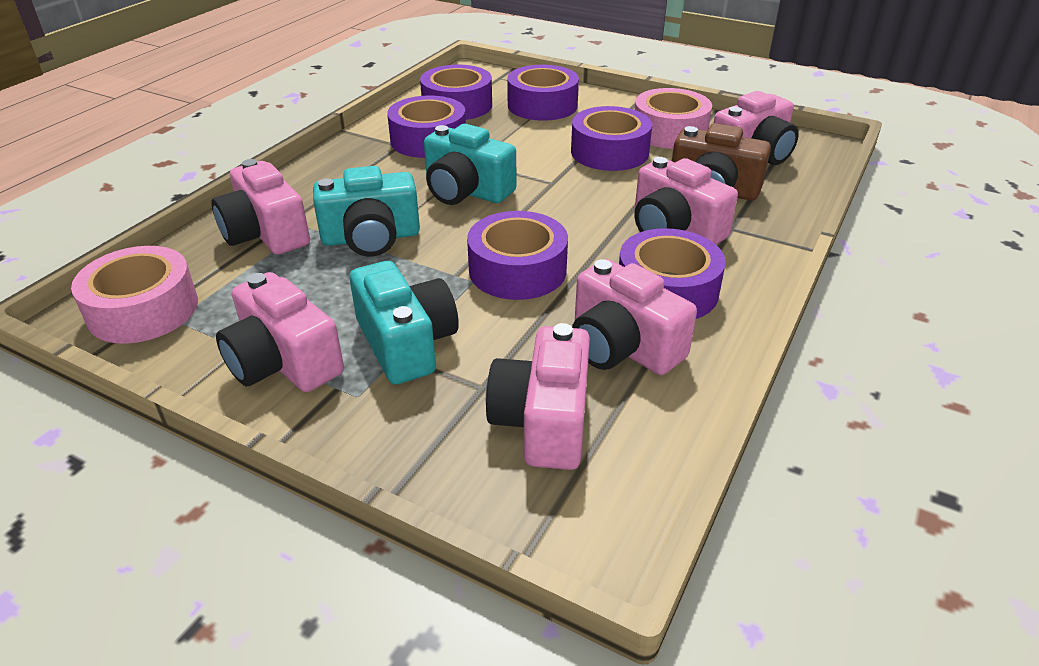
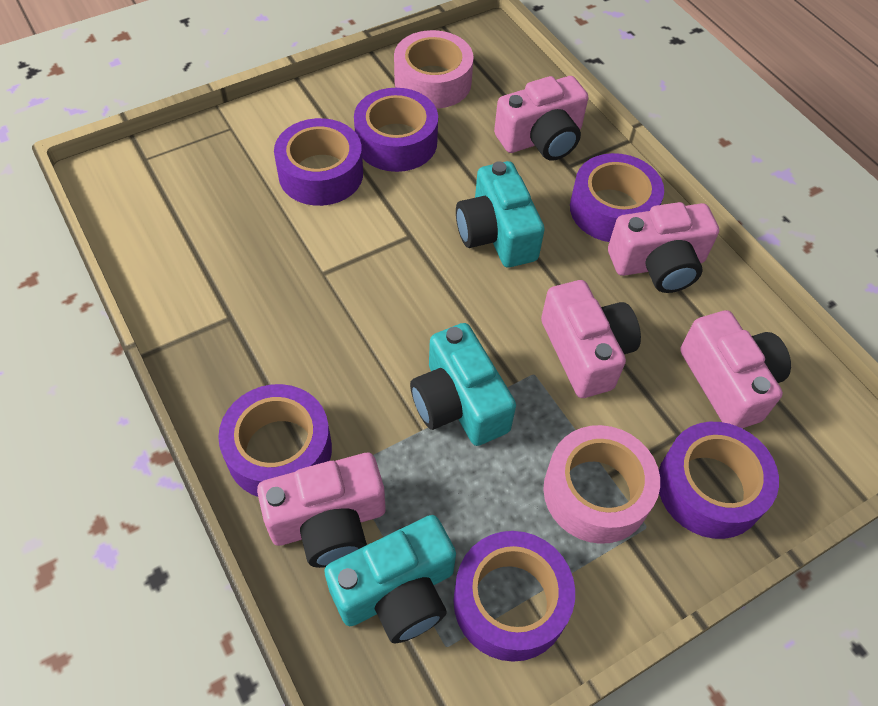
brown camera: [672,123,771,200] = 1 -> none = 0
pink camera: [212,159,310,255] [216,272,344,392] [486,323,590,470] [572,259,697,375] [634,157,738,245] [714,91,799,165] = 6 -> [257,453,385,568] [494,76,588,160] [541,280,641,398] [608,202,719,293] [680,310,791,428] = 5

